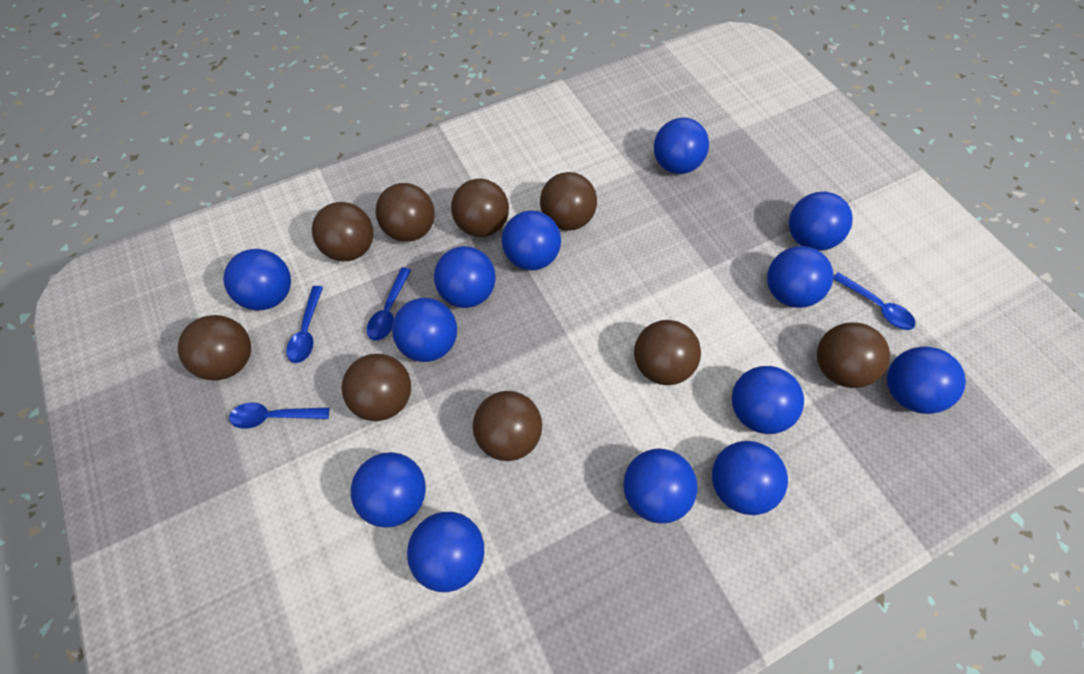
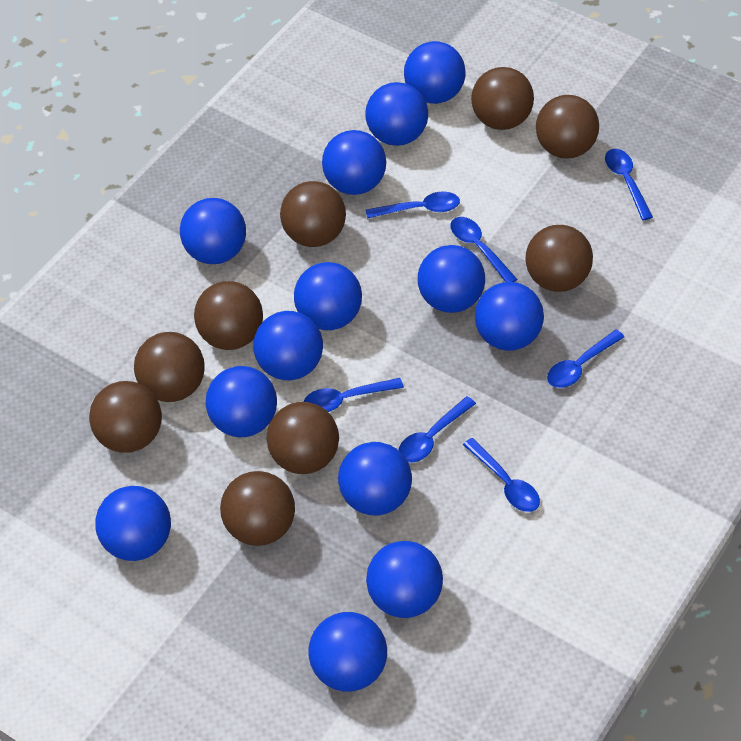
blue spoon: [229,403,329,429] [286,286,323,363] [367,268,411,341] [833,272,915,330] = 4 -> [304,378,404,412] [366,191,460,219] [398,396,476,463] [451,217,517,282] [463,438,540,512] [547,330,624,388] [605,149,653,220] = 7

